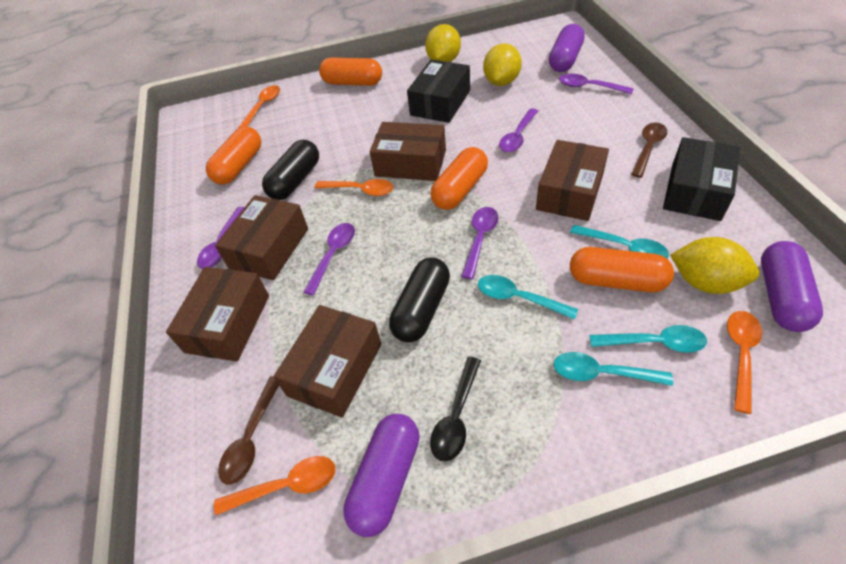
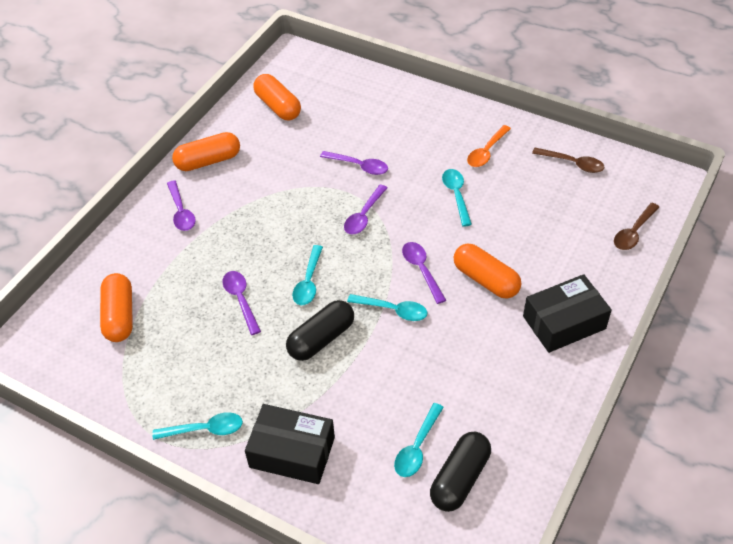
black spoon: [430,357,481,462] = 1 -> none = 0
brown box: [166,267,269,362] [215,195,308,280] [274,305,381,418] [370,122,446,181] [536,140,609,221] = 5 -> none = 0
orange spoon: [214,456,336,516] [238,86,280,128] [315,179,393,196] [727,311,762,414] = 4 -> [467,125,511,167] = 1
purple capsule: [343,414,420,537] [549,24,585,72] [761,241,823,332] = 3 -> none = 0
turquoise spoon: [478,275,578,320] [554,352,673,386] [570,225,669,258] [589,325,707,353] = 4 -> [153,412,243,440] [292,245,323,305] [347,294,428,321] [394,403,444,477] [442,169,472,226] = 5
yellow lemon: [425,24,461,62] [483,43,522,86] [670,237,759,294] = 3 -> none = 0

